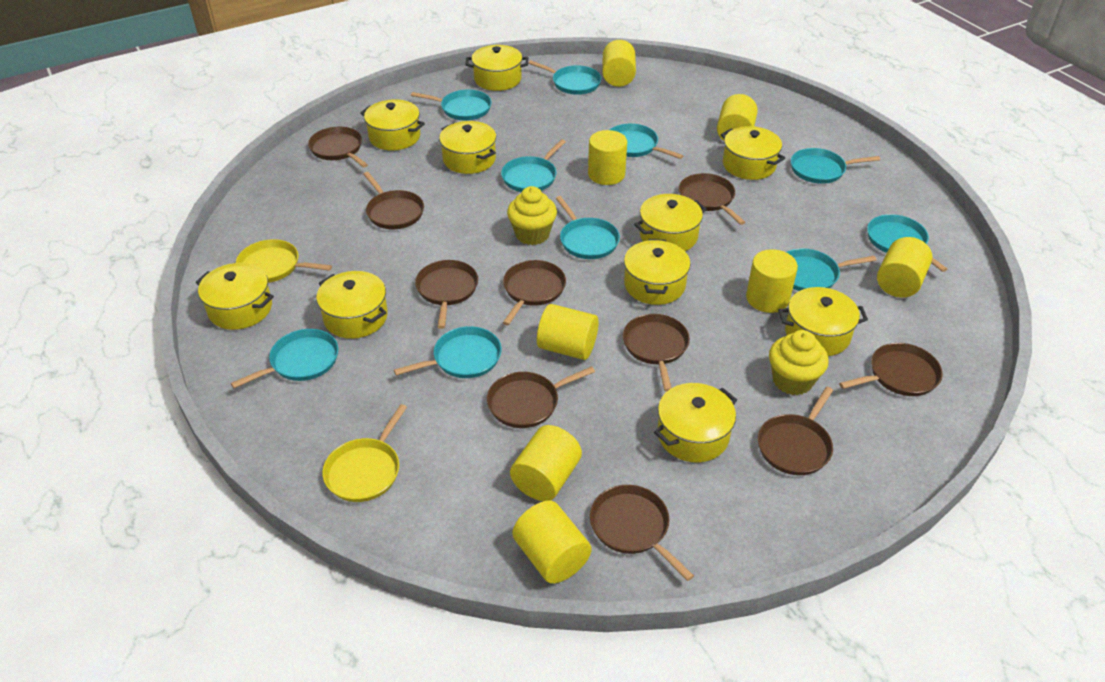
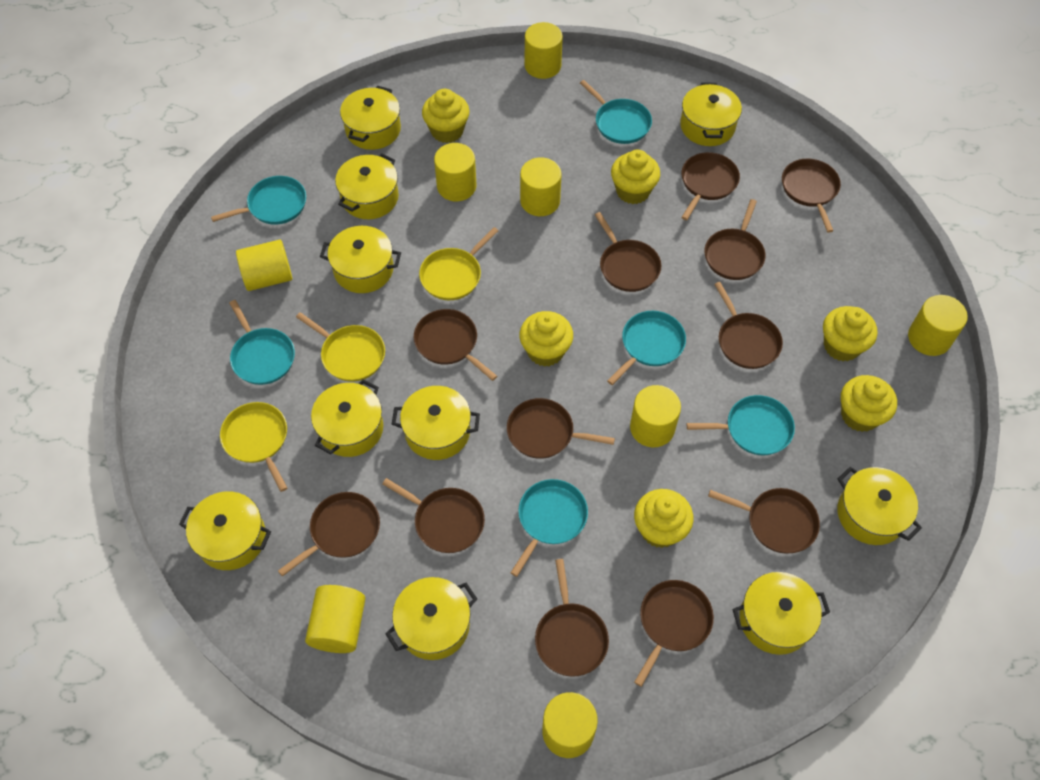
brown pan: [308,127,368,168] [363,172,424,229] [415,260,478,329] [487,366,595,428] [503,260,566,325] [590,485,694,581] [623,314,690,392] [678,173,745,225] [758,387,833,475] [839,343,943,396] = 10 -> [278,492,380,577] [382,478,485,553] [414,309,497,381] [507,398,615,459] [535,559,609,677] [595,212,661,292] [634,580,714,687] [681,152,740,220] [704,199,765,280] [708,488,820,554] [714,282,783,369] [782,159,841,233] = 12
turquoise pan: [231,329,338,388] [394,326,502,378] [411,90,492,120] [501,139,566,192] [528,60,601,95] [556,196,620,259] [610,124,683,159] [786,248,876,291] [791,148,880,184] [867,214,947,272] = 10 -> [211,176,306,225] [229,300,295,385] [511,479,588,577] [580,80,652,144] [607,311,686,385] [686,395,795,455] = 6
yellow cupcake: [507,186,557,245] [769,330,829,395] = 2 -> [422,89,469,143] [519,311,573,367] [611,150,660,204] [634,489,693,548] [823,306,877,362] [841,375,897,432] = 6
yellow pan: [236,239,332,283] [322,404,407,502] = 2 -> [220,402,287,492] [296,312,385,382] [419,227,498,300] = 3

